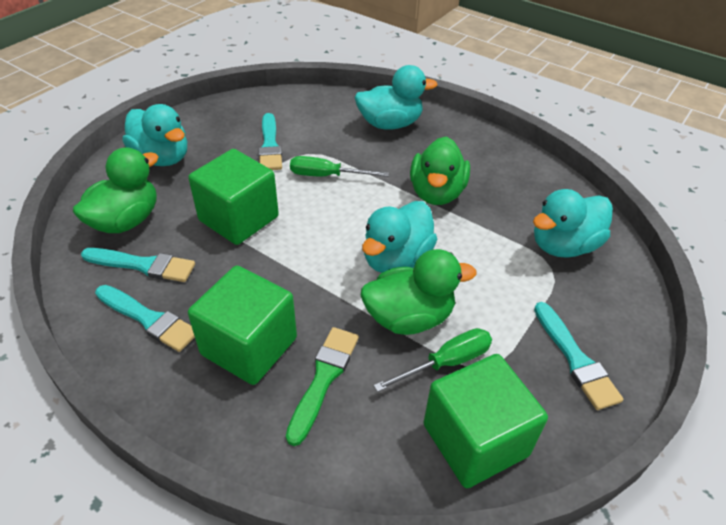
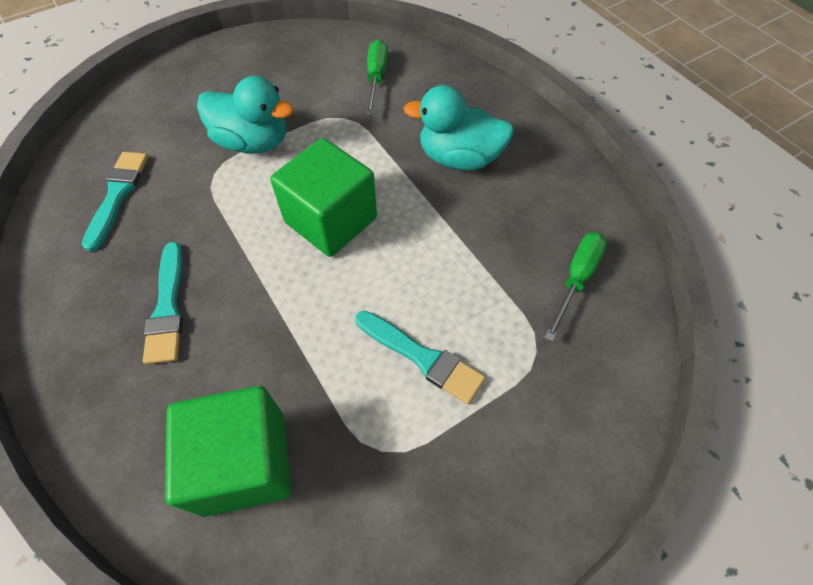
green brush: [286,327,359,446] = 1 -> none = 0
green cube: [188,149,279,245] [188,266,297,385] [424,354,548,488] = 3 -> [165,386,291,517] [270,138,377,257] = 2
green duck: [73,147,158,233] [361,249,477,335] [410,137,470,205] = 3 -> none = 0
turquoise brush: [81,248,195,282] [95,285,195,352] [258,113,282,170] [534,302,623,410] = 4 -> [82,152,148,251] [143,242,183,364] [355,310,485,404] = 3
turquoise duck: [122,104,187,166] [355,65,438,130] [362,201,437,273] [533,189,613,258] = 4 -> [197,76,294,154] [403,85,514,171] = 2

